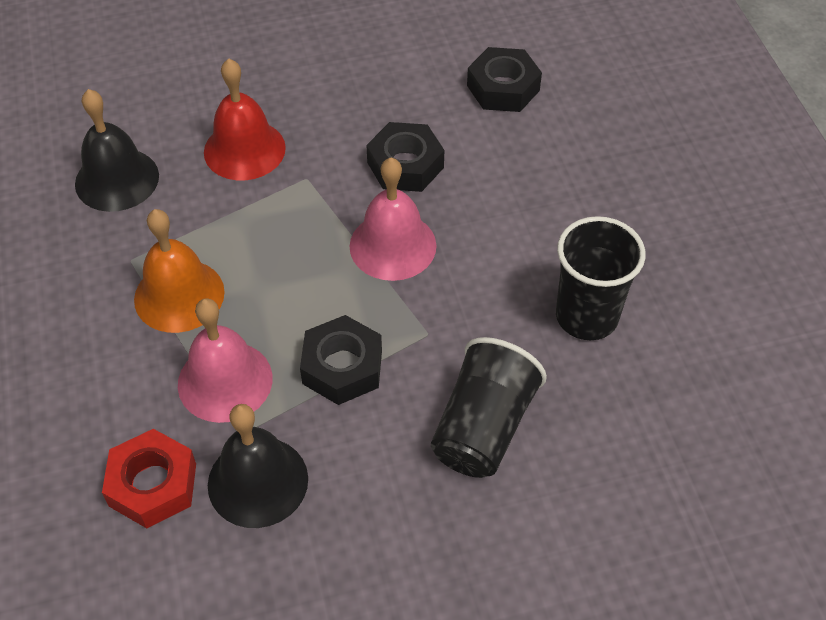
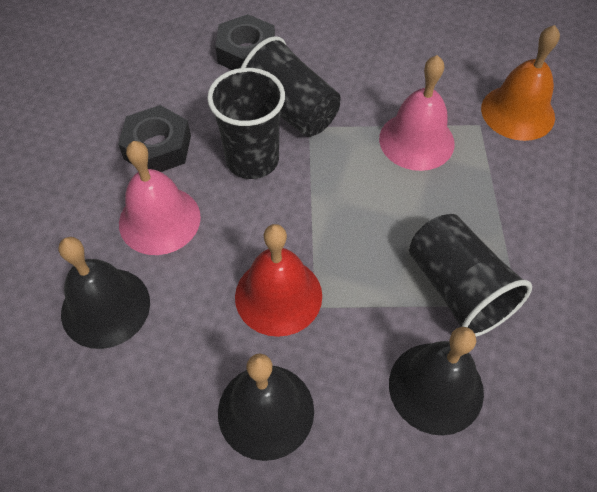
black bell: [75,89,159,212] [208,404,308,528] = 2 -> [59,237,150,349] [218,353,314,461] [389,327,484,435] = 3
black cup: [431,337,547,478] [556,216,646,340] = 2 -> [207,68,285,179] [241,36,341,137] [409,214,532,337] = 3
black nut: [300,315,382,405] [366,122,444,192] [467,47,542,112] = 3 -> [118,105,191,172] [215,14,275,70] = 2
red nut: [102,429,196,528] = 1 -> none = 0

